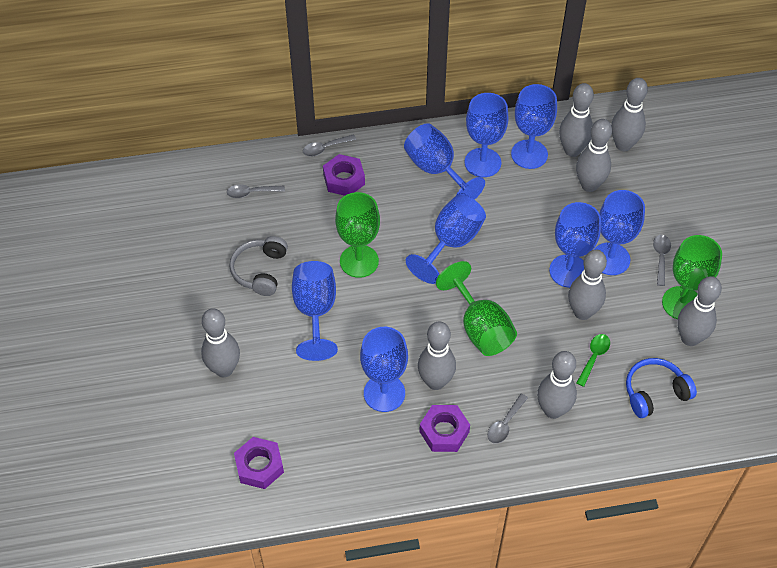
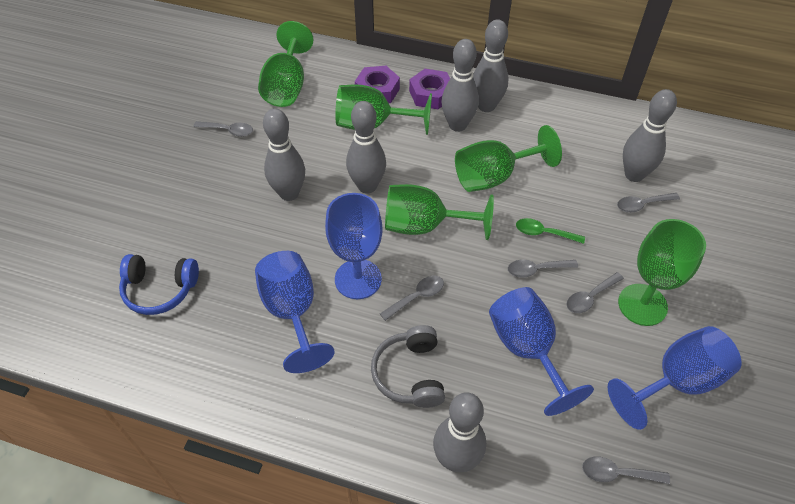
blue goblet: [292,261,338,361] [360,327,408,412] [404,123,485,200] [406,195,486,284] [465,93,509,177] [511,84,557,169] [549,202,601,288] [594,190,645,275] = 8 -> [255,251,335,373] [325,193,383,299] [489,287,594,416] [608,326,742,430] = 4
green goblet: [335,192,380,278] [436,261,517,356] [662,235,722,319] = 3 -> [258,21,313,107] [335,84,432,135] [385,184,494,240] [455,125,562,192] [618,219,706,326] = 5
grey bowling pin: [201,309,240,377] [418,321,456,390] [537,351,577,419] [559,83,594,157] [568,249,607,320] [576,119,612,192] [611,78,648,151] [677,276,722,346] = 8 -> [263,109,305,201] [346,101,386,194] [433,392,486,473] [441,39,479,132] [473,19,508,112] [623,89,677,182] = 6
grey spoon: [227,184,285,198] [303,134,356,156] [487,393,528,444] [653,235,671,286] = 4 -> [194,121,253,137] [380,276,444,321] [508,259,578,278] [567,272,624,313] [582,457,670,484] [617,193,680,213] = 6
purple nut: [234,437,284,489] [323,154,365,196] [419,405,470,452] = 3 -> [355,66,400,103] [409,69,450,109] = 2

